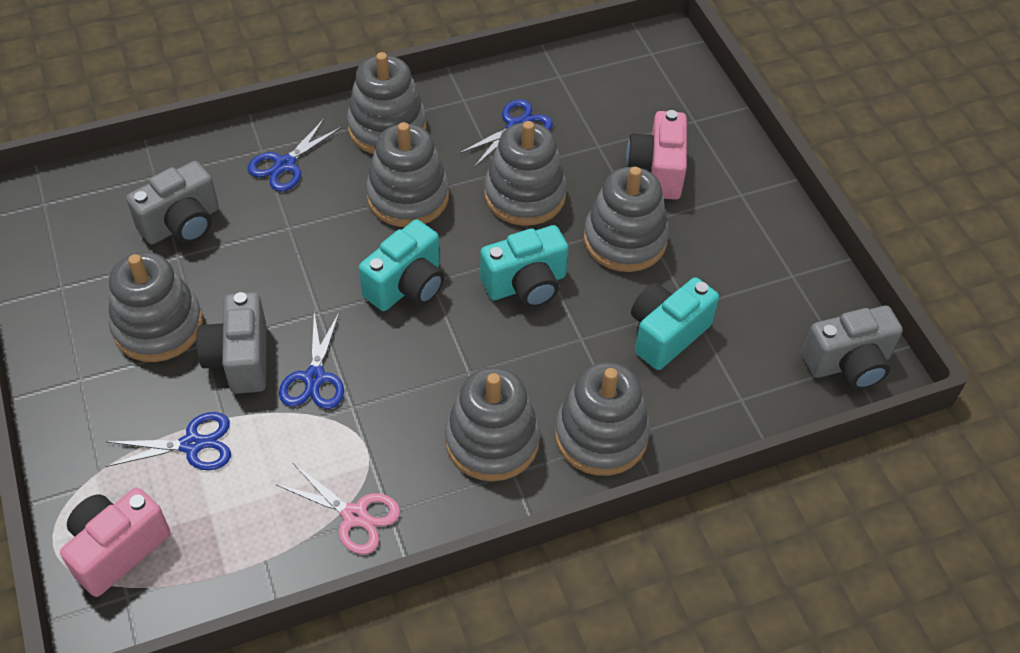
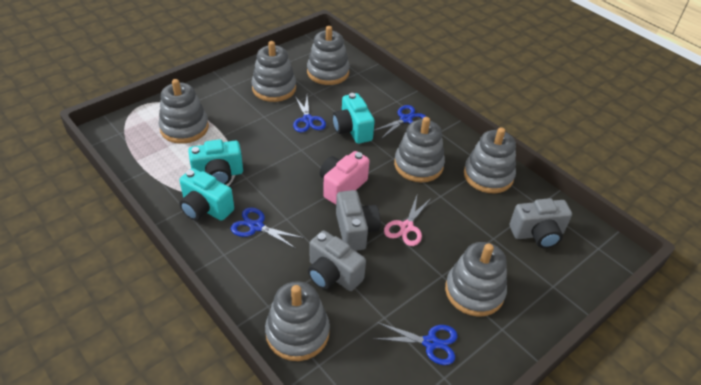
pink camera: [60,488,170,597] [626,110,687,200] = 2 -> [320,151,369,205] = 1

